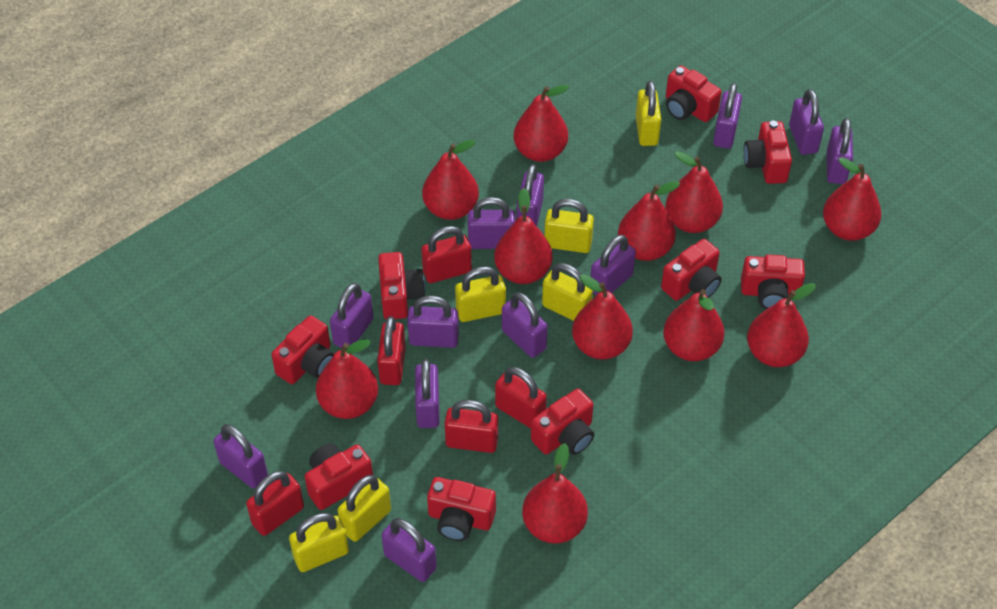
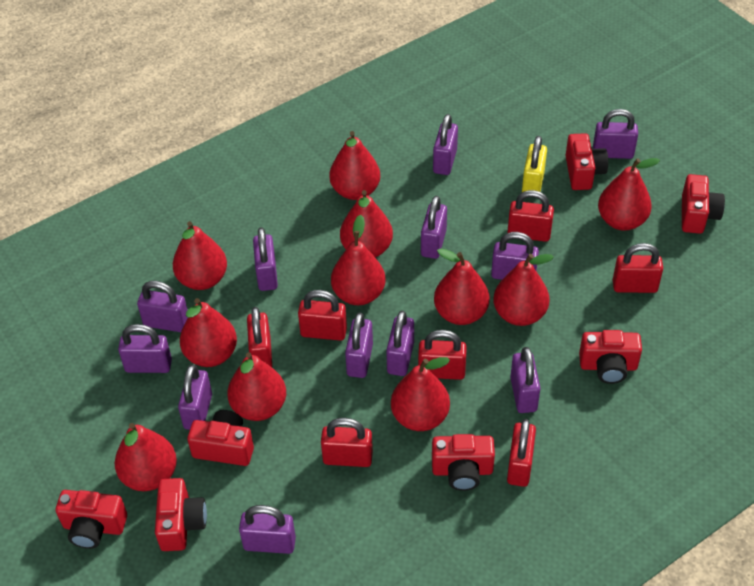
red camera: [271,316,334,384] [305,443,373,510] [378,252,425,320] [427,477,496,541] [531,389,594,455] [661,239,722,301] [666,65,721,122] [741,255,805,309] [743,120,792,184] = 9 -> [56,490,127,549] [155,478,207,551] [187,410,254,466] [432,434,495,491] [566,133,608,190] [579,330,642,384] [682,174,725,234] = 7
red padlock: [246,471,304,536] [377,316,406,385] [421,226,472,283] [445,400,498,453] [495,367,547,428] = 5 -> [247,307,272,367] [298,290,347,341] [321,418,373,467] [418,330,467,380] [507,190,554,242] [507,419,536,487] [613,243,663,293] = 7
yellow padlock: [289,513,349,572] [338,475,391,542] [455,266,506,322] [542,263,593,321] [544,199,594,253] [636,81,661,146] = 6 -> [522,136,547,192] = 1

